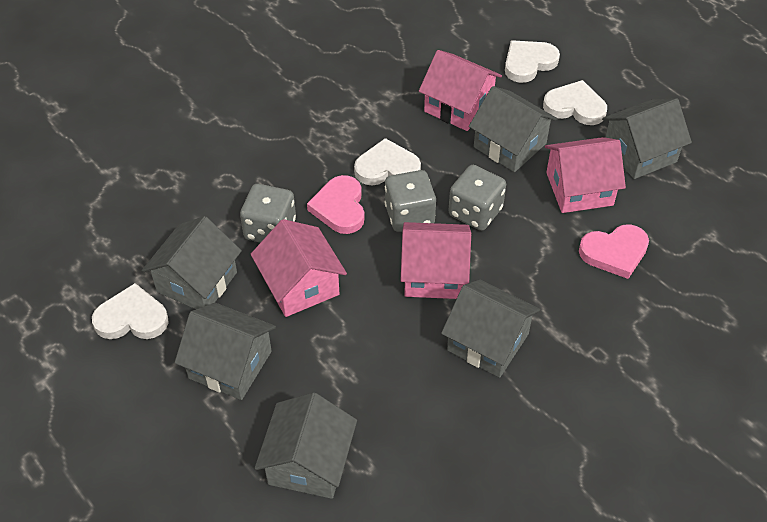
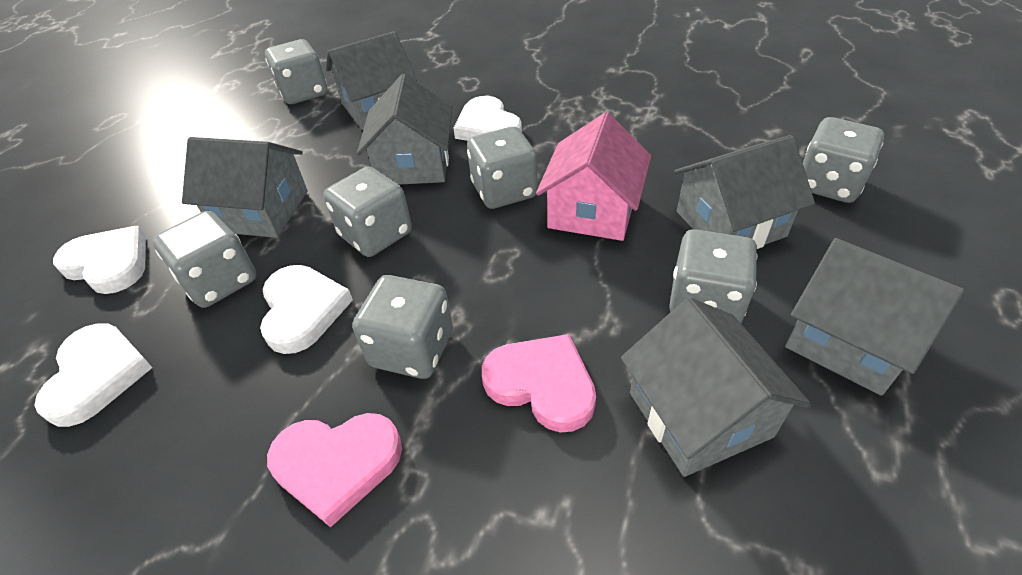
grey dice: [240,184,296,243] [385,170,436,232] [448,165,506,231] = 3 -> [153,211,257,308] [265,39,328,104] [324,166,412,257] [353,275,453,379] [467,126,538,209] [669,229,758,323] [803,117,884,203] = 7
pink house: [251,219,347,317] [401,222,471,299] [419,50,502,131] [545,137,626,213] = 4 -> [536,112,651,241] = 1

